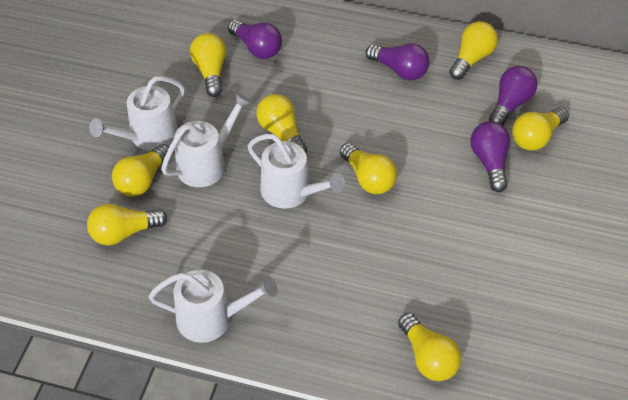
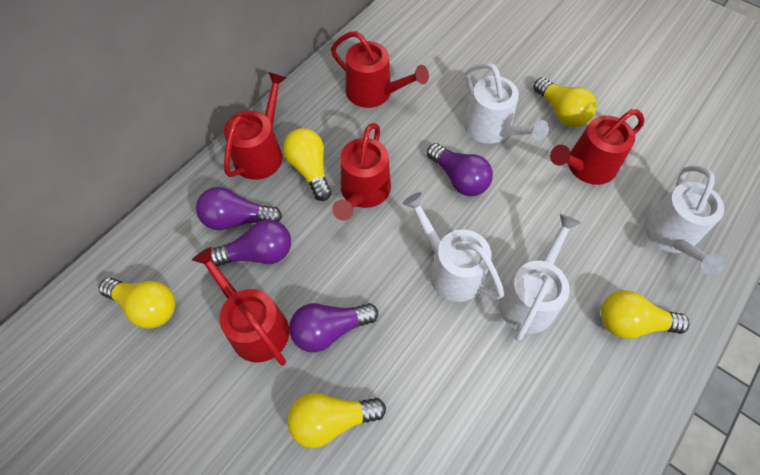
red watering can: none = 0 -> [192,247,289,366] [224,72,286,180] [331,31,429,108] [332,123,391,221] [550,109,644,185] = 5
yellow light bulb: [87,204,168,246] [112,144,169,197] [190,33,226,97] [256,94,307,153] [340,143,397,194] [398,313,461,381] [449,21,498,80] [512,108,569,151] = 8 -> [99,278,176,329] [283,128,332,201] [288,393,386,448] [533,77,597,127] [601,290,689,339] = 5

